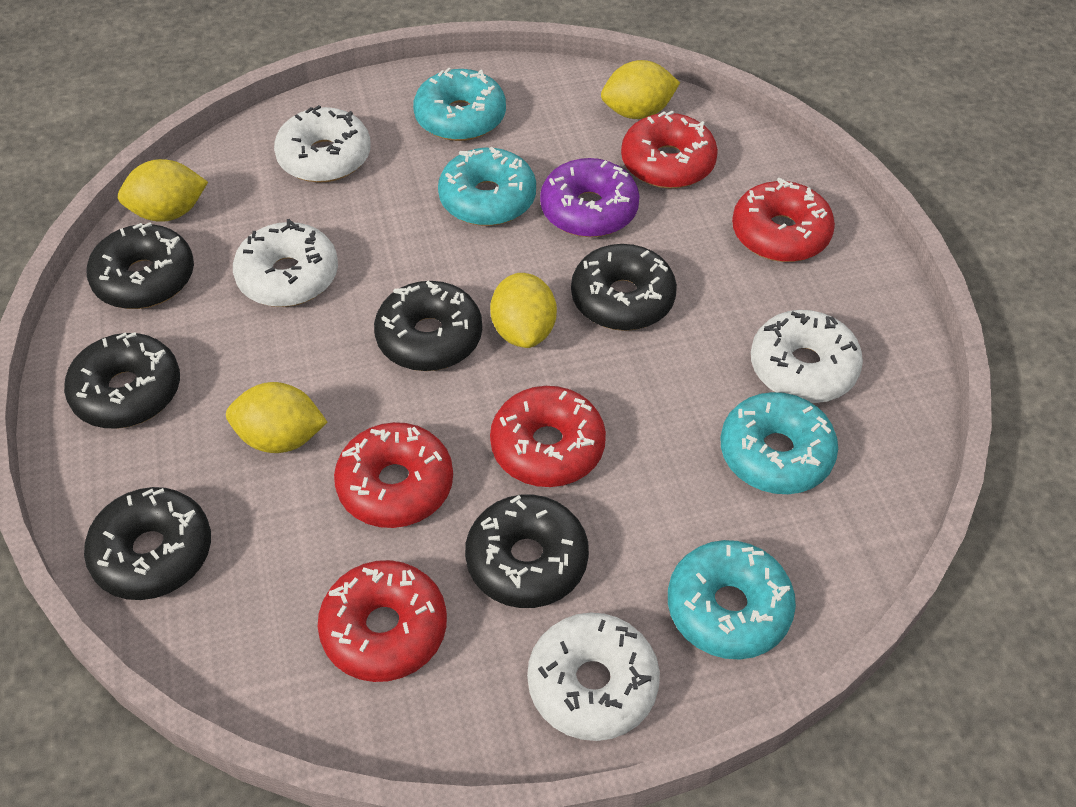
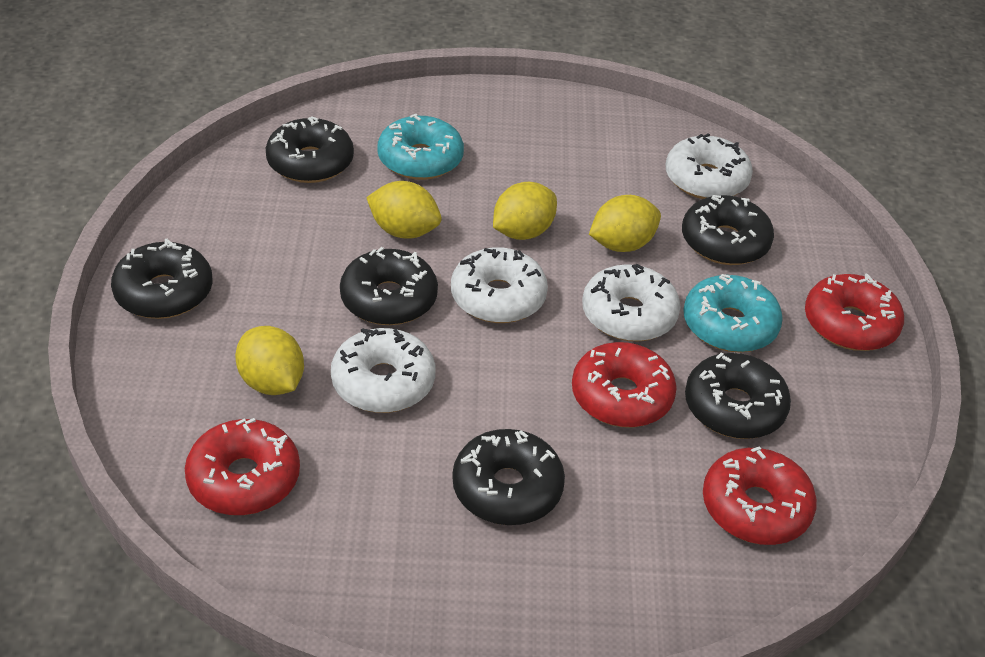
purple donut: [540,158,640,237] = 1 -> none = 0
red donut: [318,560,447,682] [334,422,453,528] [490,386,606,487] [621,111,718,189] [732,178,835,262] = 5 -> [185,418,300,515] [572,342,677,427] [703,446,817,545] [805,273,904,351] = 4
turquoise donut: [413,67,506,141] [438,146,536,226] [668,540,796,660] [720,392,838,494] = 4 -> [377,114,464,180] [683,274,783,352] = 2

